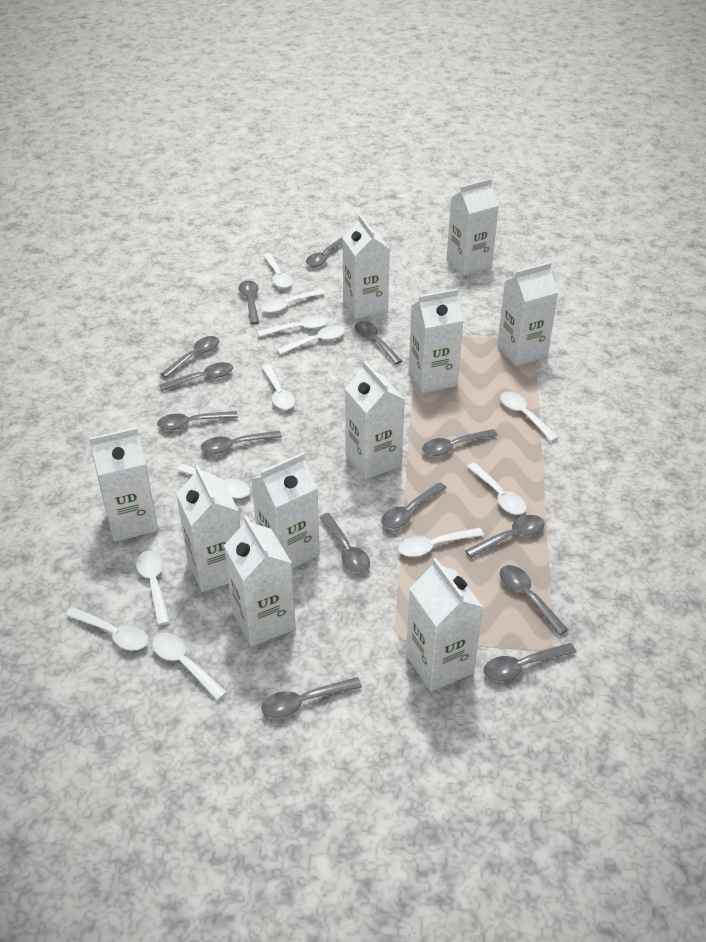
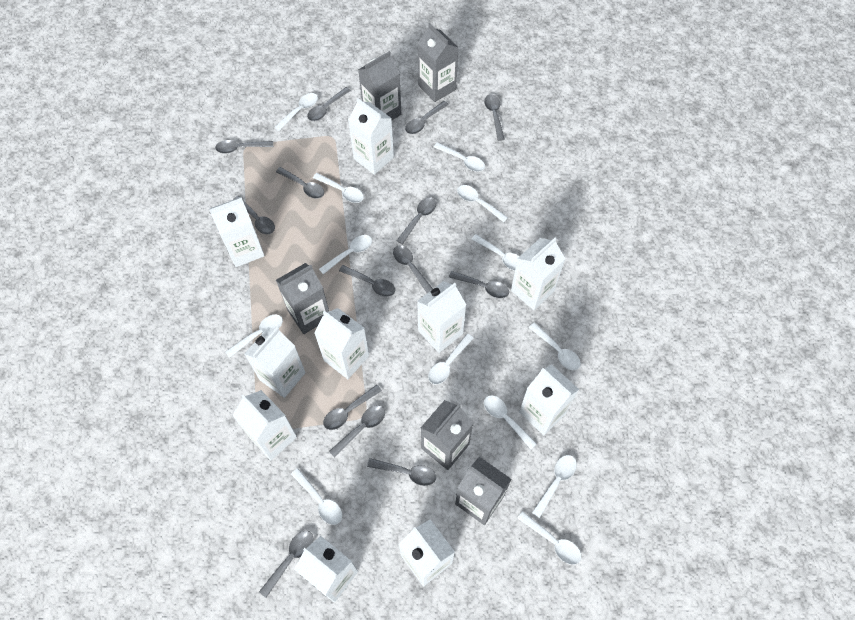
grey carton: none = 0 -> [276,263,329,334] [358,51,401,120] [418,23,459,102] [421,400,473,470] [455,457,512,525] = 5
white spoon: [65,607,148,650] [136,551,170,625] [152,633,227,700] [177,464,250,498] [257,315,329,337] [261,289,325,313] [262,364,295,410] [264,254,293,288] [276,325,345,355] [398,528,484,557] [467,462,526,515] [500,392,559,442] = 12 -> [225,315,283,358] [274,93,318,131] [291,468,342,525] [313,173,364,203] [319,235,372,274] [428,334,474,384] [434,142,485,172] [457,185,508,222] [471,234,519,271] [484,395,537,449] [517,511,581,565] [529,322,581,370] [532,455,577,518] = 13

